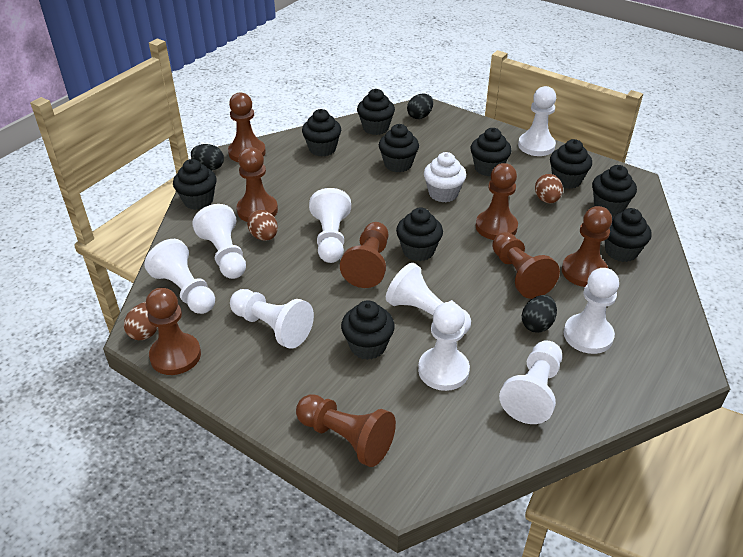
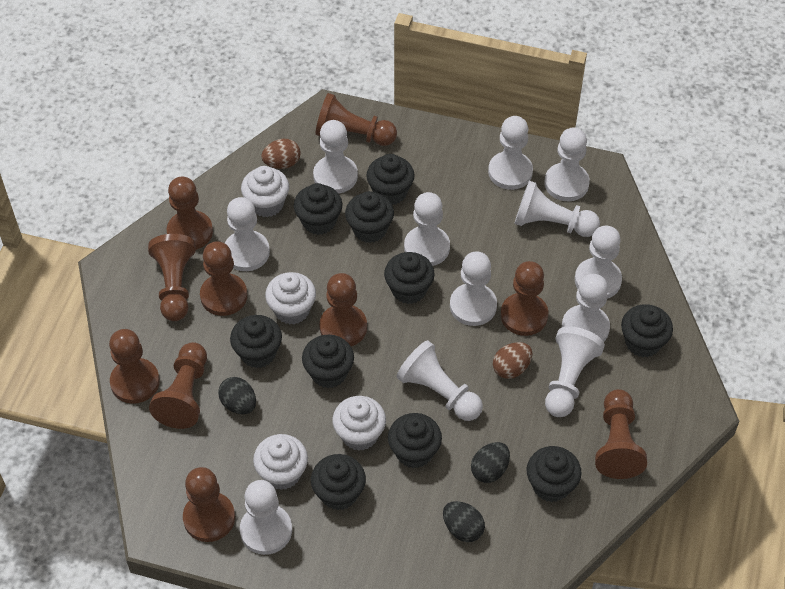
brown egg: [124,302,158,340] [247,210,278,241] [535,174,563,203] = 3 -> [261,139,301,169] [493,342,532,379] = 2
brown pawn: [146,287,201,375] [228,92,266,162] [237,147,278,222] [296,394,396,467] [340,222,389,288] [476,163,518,240] [492,232,560,299] [562,206,612,287] = 8 -> [109,329,160,404] [148,234,196,321] [149,342,207,429] [167,177,213,250] [183,467,235,542] [200,241,247,316] [315,93,397,146] [319,273,367,346] [501,261,548,336] [595,389,647,479] = 10
white cupcake: [424,152,466,202] = 1 -> [241,166,289,217] [253,434,308,490] [265,272,316,324] [333,396,386,451] = 4
white pawn: [144,239,215,314] [192,204,246,279] [230,289,314,349] [309,188,351,263] [386,263,471,334] [418,302,470,391] [499,340,562,424] [518,86,556,156] [564,268,619,354] = 9 -> [225,197,270,271] [240,480,292,555] [313,120,358,194] [397,340,483,421] [404,192,450,266] [450,252,497,326] [488,116,533,190] [514,181,600,237] [544,127,590,201] [545,326,605,417] [562,274,610,342] [575,226,622,299] = 12

